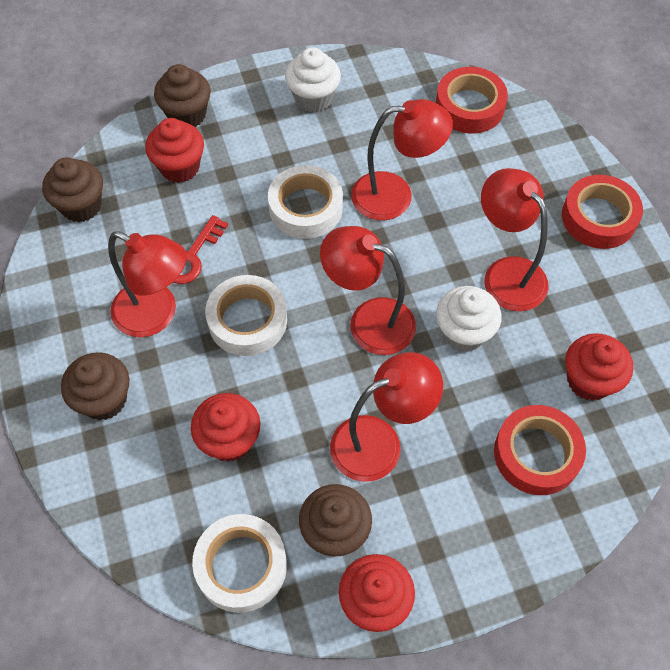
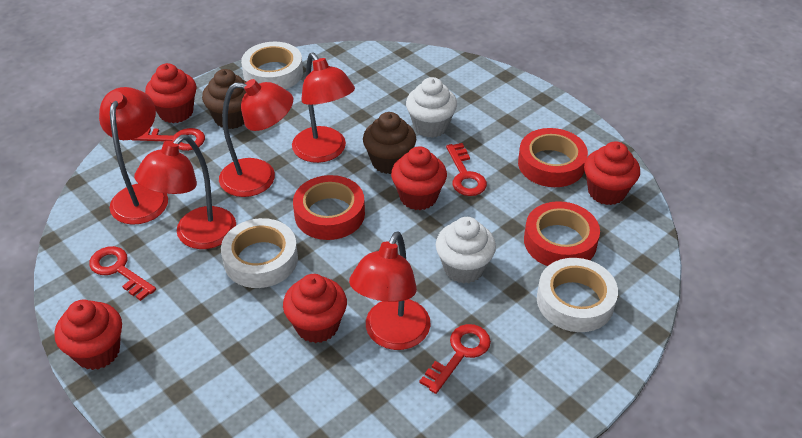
brown cupcake: [42,157,103,222] [61,352,129,420] [154,64,211,127] [299,484,372,556] = 4 -> [202,69,246,129] [363,112,416,174] = 2
red cupcake: [145,118,204,183] [191,393,260,462] [339,554,415,632] [565,333,633,401] = 4 -> [54,300,122,370] [145,63,197,123] [283,274,347,343] [391,146,447,210] [584,141,640,205] = 5
red key: [173,215,228,284] = 1 -> [89,246,156,301] [132,128,205,151] [419,324,491,394] [446,143,487,196] = 4

